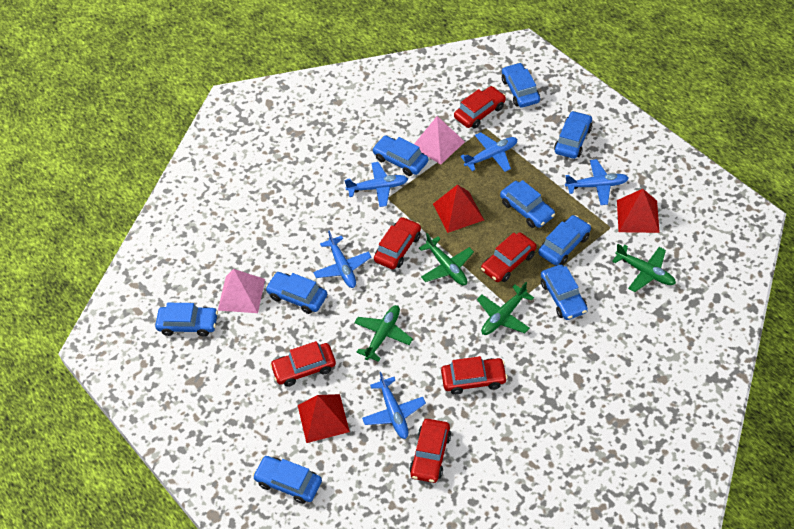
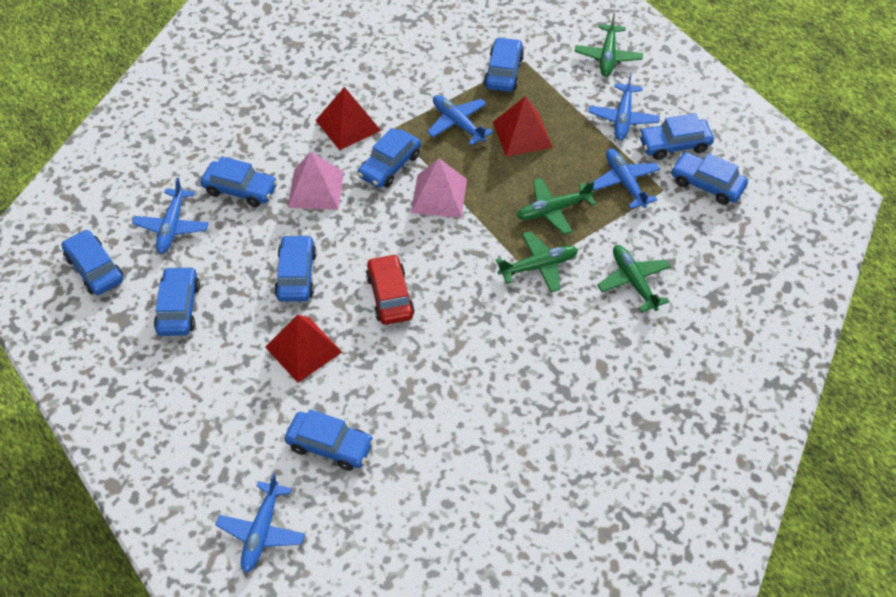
red car: [270,341,336,386] [374,217,421,269] [410,419,451,483] [441,356,507,395] [454,86,506,129] [481,233,537,282] = 6 -> [366,254,415,325] = 1

